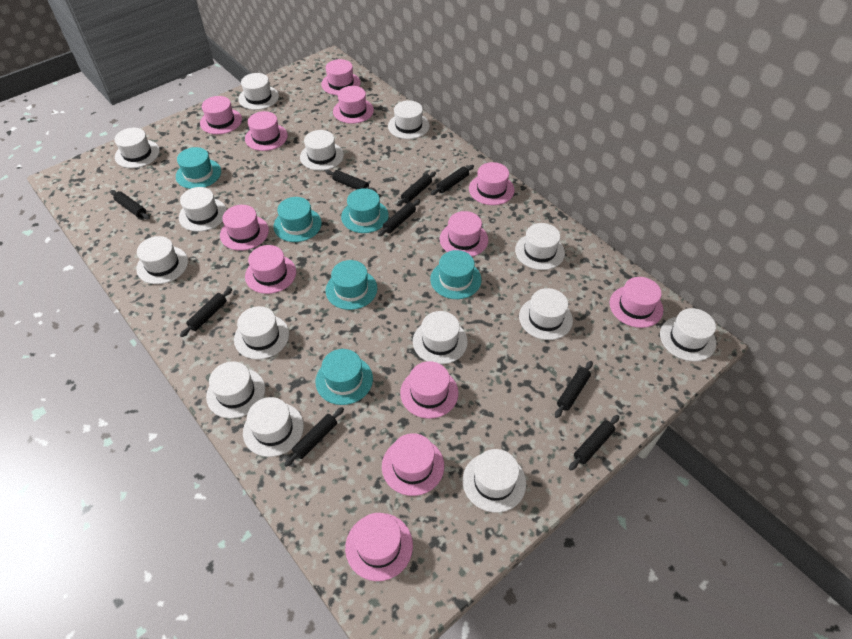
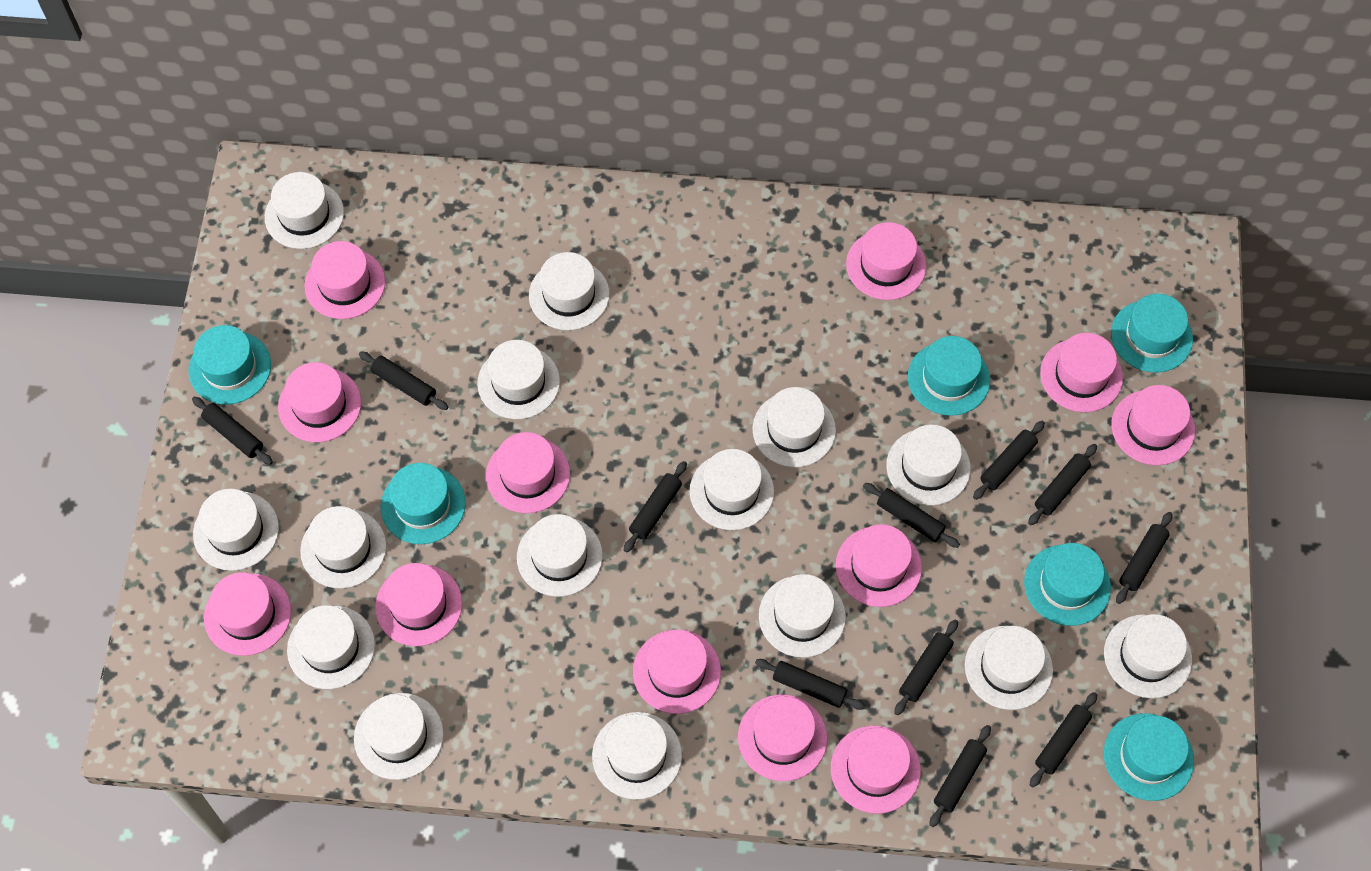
black rolling pin: [110,190,150,219] [180,288,232,337] [284,407,344,467] [325,170,376,192] [378,199,420,237] [397,171,436,206] [431,165,474,195] [555,361,593,418] [569,415,620,471] = 9 -> [192,397,273,465] [359,351,448,410] [624,461,687,552] [755,659,865,710] [863,483,960,548] [894,620,958,715] [930,725,991,827] [973,421,1045,500] [1028,444,1097,525] [1030,692,1097,787] [1116,512,1173,604] = 11
white hat: [114,128,160,168] [136,236,188,284] [179,187,227,232] [206,361,265,419] [234,306,289,360] [238,73,279,110] [243,397,304,457] [300,130,344,171] [388,100,430,139] [413,311,468,364] [463,449,526,513] [515,223,565,270] [519,288,573,340] [660,308,716,362] = 14 -> [193,489,279,571] [265,172,344,249] [287,605,375,689] [300,506,387,589] [354,693,444,780] [477,340,560,419] [517,514,603,597] [529,252,610,330] [592,712,682,800] [689,449,774,530] [752,387,836,467] [759,574,846,658] [886,424,971,506] [965,626,1053,710] [1104,614,1192,698] = 15

